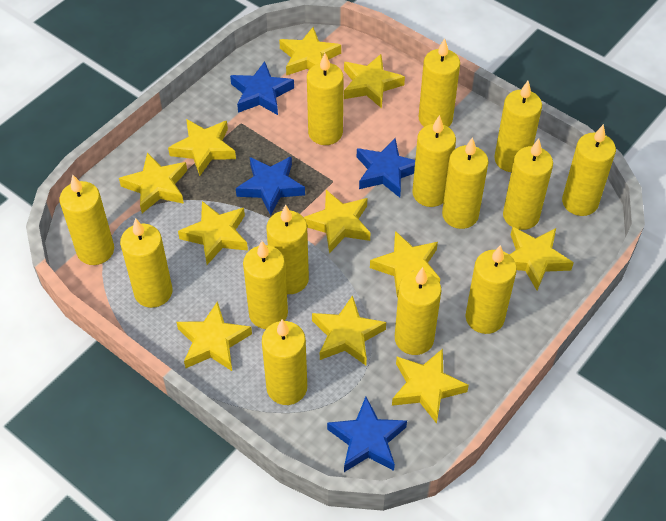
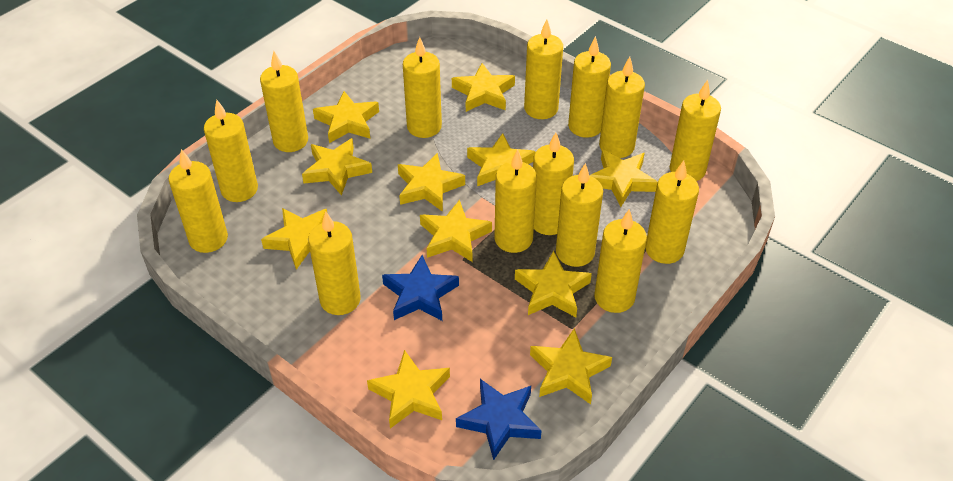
blue star: [230,61,294,115] [236,156,305,215] [327,397,407,472] [357,138,415,198] = 4 -> [382,255,459,321] [456,379,542,460] = 2

